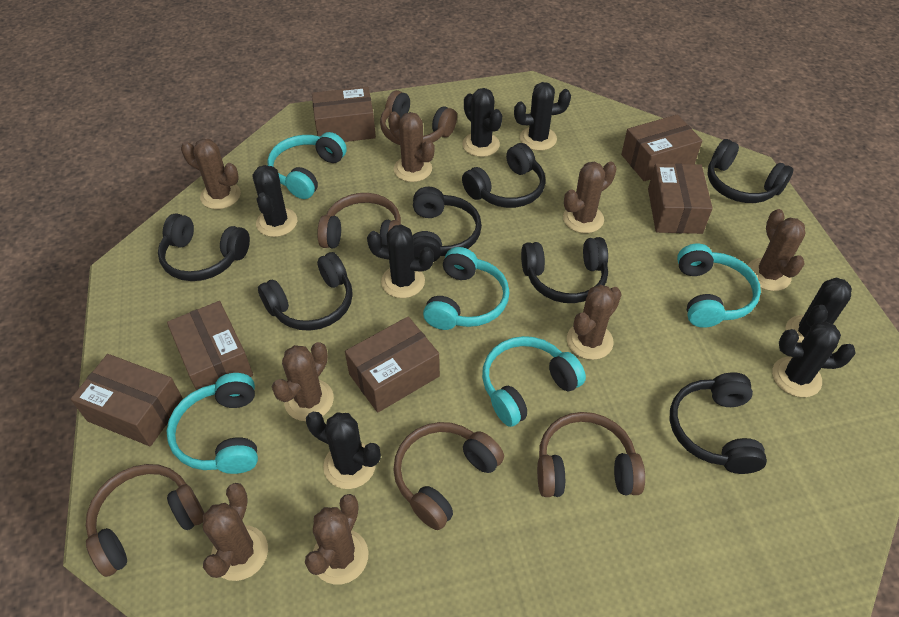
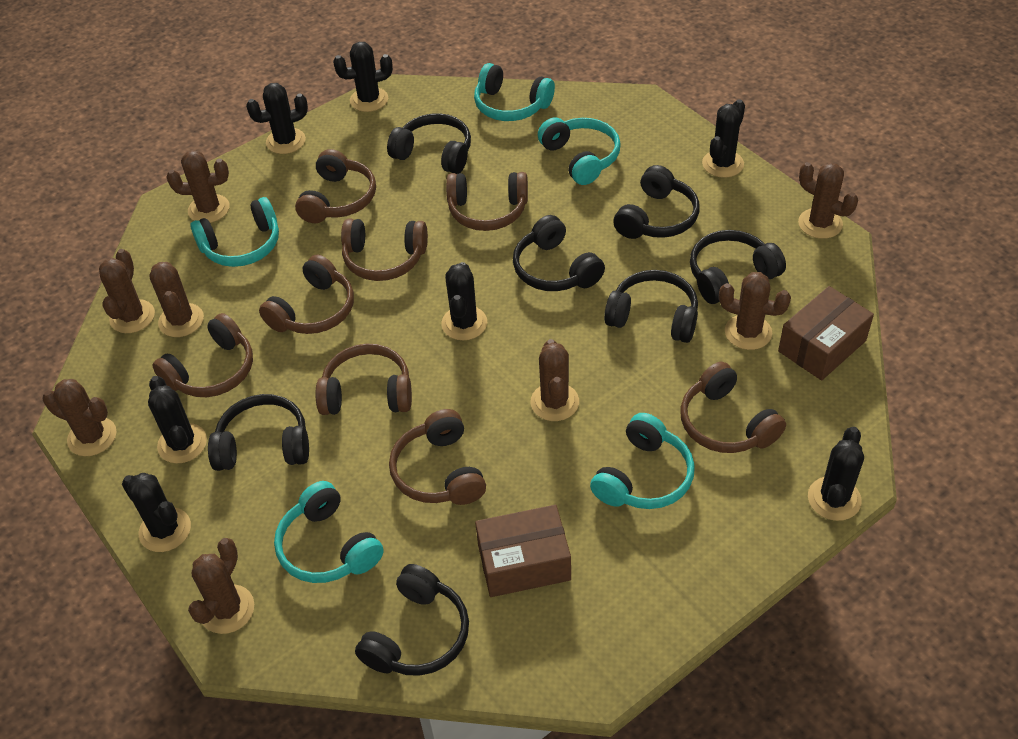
brown box: [71,354,183,446] [167,301,253,390] [312,87,376,142] [345,317,440,413] [621,114,702,181] [648,163,713,234] = 6 -> [475,505,571,597] [778,286,874,381] = 2
brown headphones: [86,464,205,577] [317,193,401,249] [380,90,457,145] [393,422,504,530] [537,412,645,497] = 5 -> [152,313,253,397] [259,255,354,334] [295,149,376,223] [316,344,412,415] [341,218,428,281] [389,409,486,505] [446,172,528,231] [680,362,786,453] = 8

